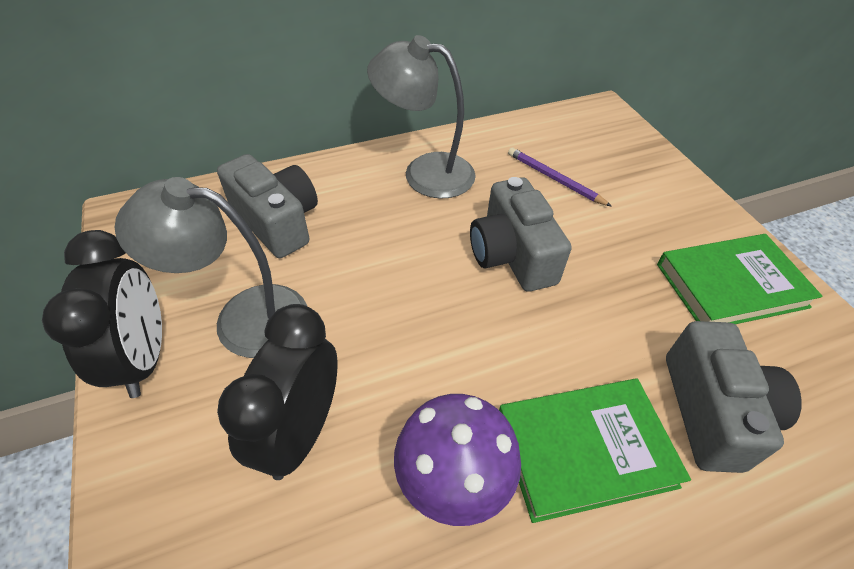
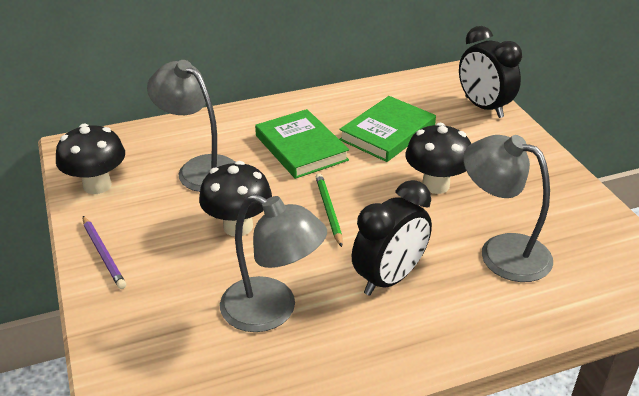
black mushroom: none = 0 -> [56,124,125,194] [199,161,272,236] [405,123,471,194] = 3
green pencil: none = 0 -> [316,173,342,247] = 1
grey camera: [217,154,318,258] [470,177,571,292] [666,321,802,473] = 3 -> none = 0
grey lamp: [115,177,307,358] [367,35,476,199] = 2 -> [147,60,235,192] [220,194,327,332] [463,135,553,282] = 3
purple mushroom: [394,394,521,526] = 1 -> none = 0

